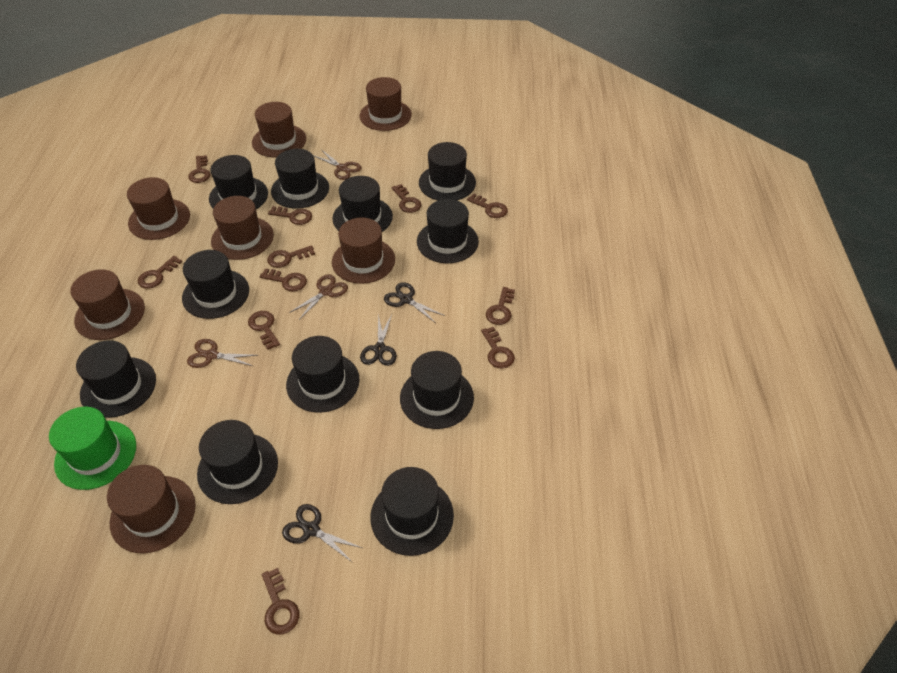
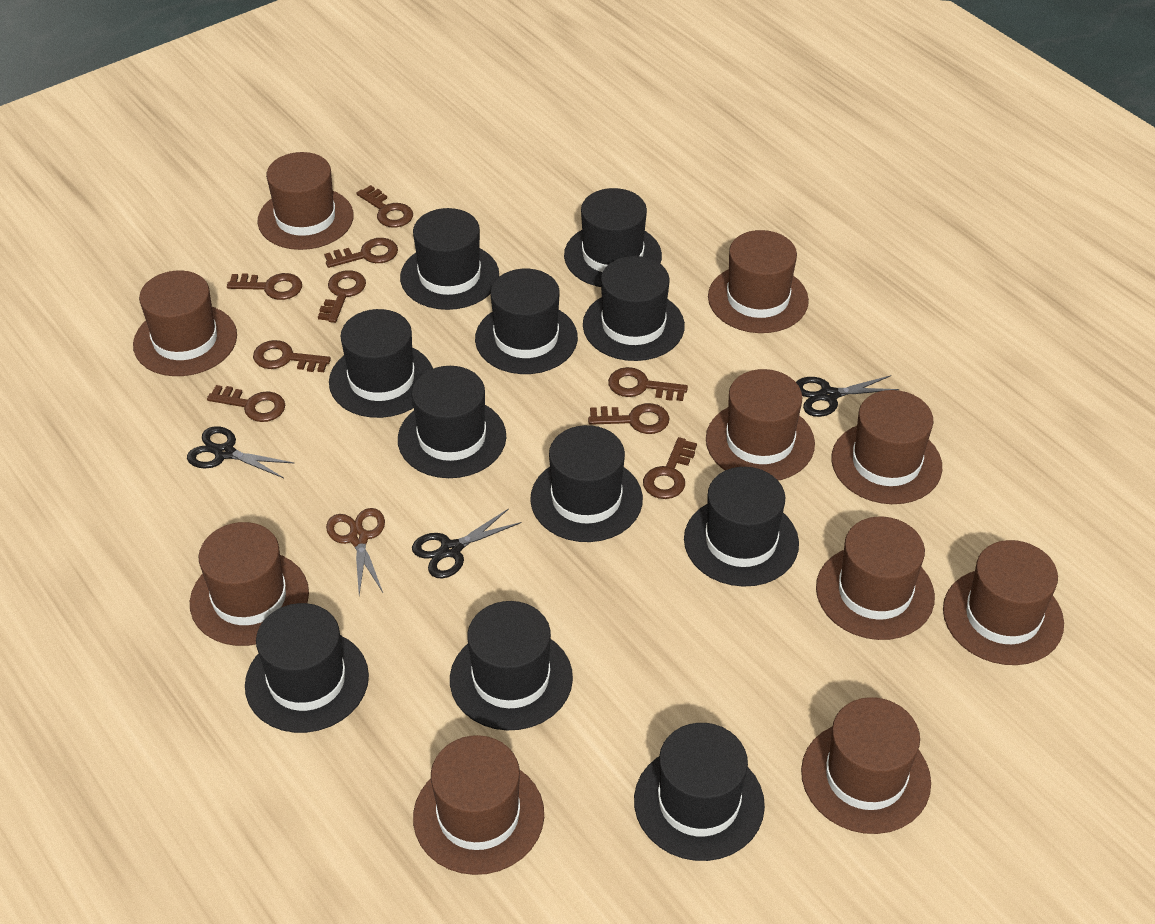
brown hat: [71,269,145,340] [107,465,196,553] [127,177,190,240] [211,196,274,260] [252,102,306,158] [332,217,395,284] [360,77,412,131] = 7 -> [133,270,237,376] [190,522,309,646] [258,152,354,250] [413,735,544,875] [706,369,815,481] [708,230,809,333] [801,697,931,834] [816,517,935,640] [831,390,942,504] [943,540,1064,665] = 10
brown key: [138,256,182,289] [188,155,211,183] [248,311,280,350] [260,268,307,291] [262,568,299,635] [267,245,315,268] [268,206,312,225] [391,184,422,213] [467,193,508,218] [481,327,515,369] [486,287,515,325] = 11 -> [207,385,285,422] [227,273,302,300] [253,340,331,372] [318,270,366,323] [324,238,398,268] [357,185,413,228] [588,403,669,434] [608,367,688,401] [643,437,697,499] = 9
brown scissors: [187,339,258,368] [289,274,348,320] [313,150,361,180] = 3 -> [326,508,385,595] = 1
green hat: [49,407,136,490] = 1 -> none = 0

